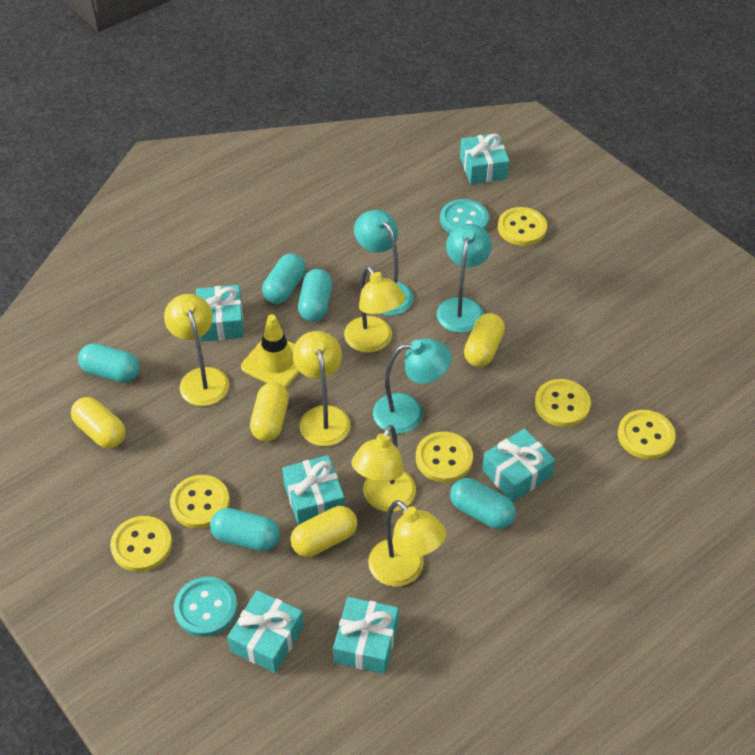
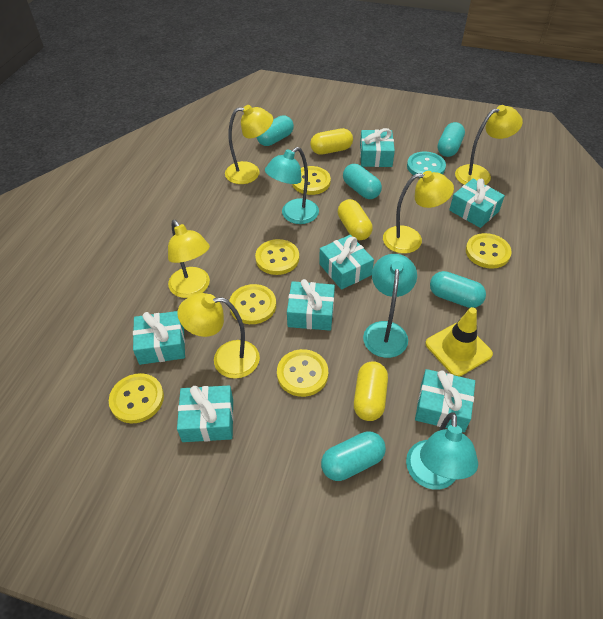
turquoise button: [174,577,238,637] [440,199,489,233] = 2 -> [407,152,446,178] = 1
turquoise gift: [196,285,244,341] [227,590,304,673] [282,455,345,525] [333,597,399,674] [460,133,510,184] [482,429,555,502] = 6 -> [133,311,185,365] [177,386,234,442] [287,279,335,331] [319,235,374,290] [360,128,395,167] [415,369,475,432] [449,179,505,228] = 7
yellow capsule: [71,397,126,448] [250,382,289,442] [291,506,357,557] [464,313,505,367] = 4 -> [310,128,353,155] [338,199,373,240] [354,361,388,421] = 3

